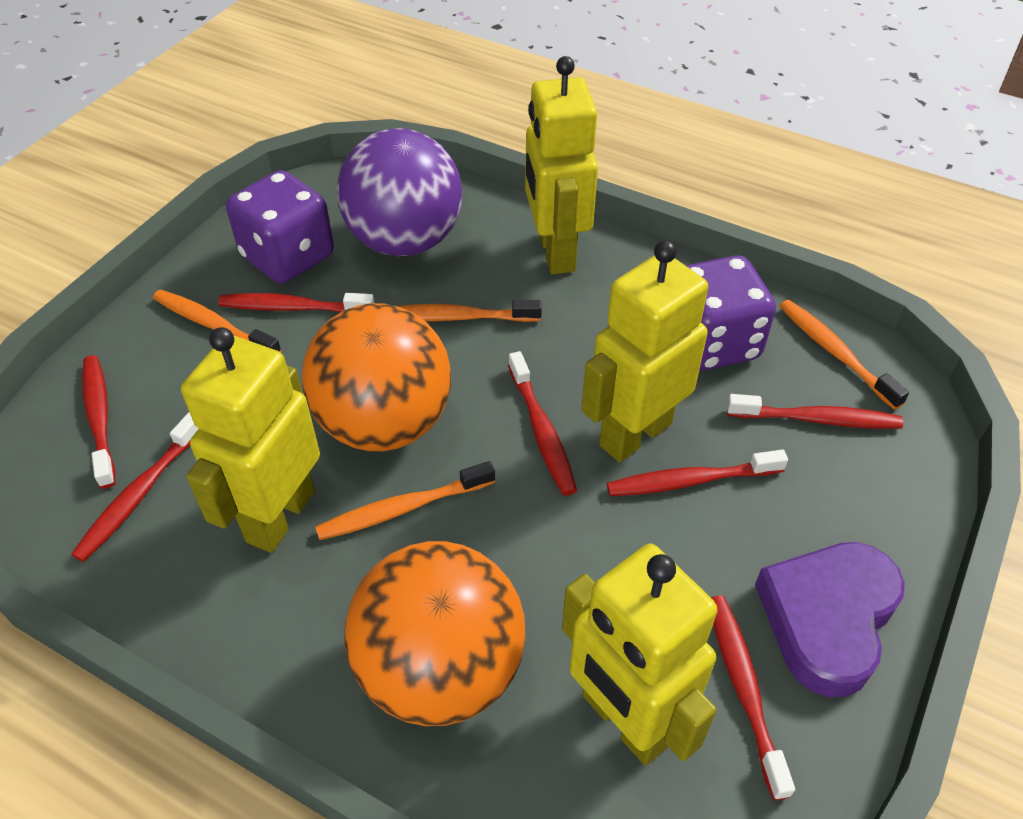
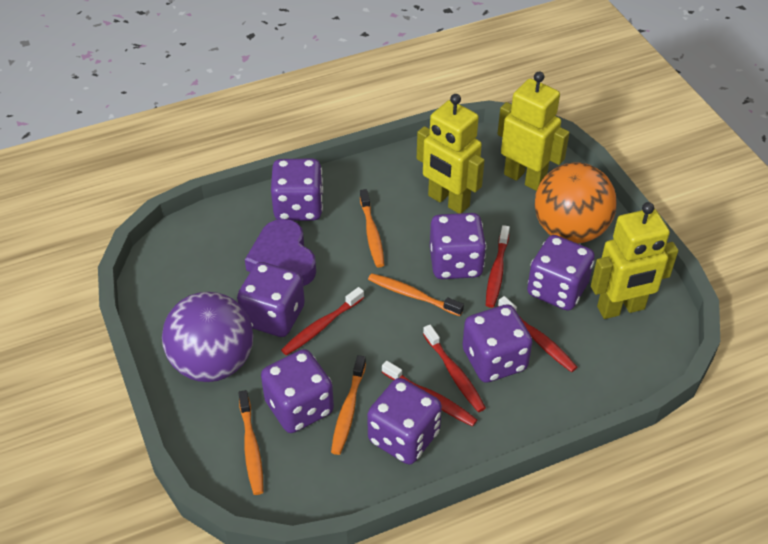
orange ball: [302,303,451,451] [344,541,525,726] = 2 -> [535,162,617,244] = 1
purple dice: [226,170,334,283] [686,255,776,371] = 2 -> [237,262,305,337] [261,349,334,433] [271,158,323,221] [367,378,442,464] [430,213,486,279] [462,304,532,383] [527,235,595,311] = 7
red toothbrush: [71,412,199,562] [82,355,115,489] [218,293,374,312] [508,351,577,496] [607,450,788,496] [711,595,795,800] [727,394,903,429] = 7 -> [281,287,364,356] [382,361,477,427] [423,325,486,412] [486,225,510,308] [498,296,577,372] = 5
yellow robot: [181,327,320,553] [525,56,598,274] [562,544,717,765] [581,240,708,462] = 4 -> [417,94,485,214] [498,71,570,191] [591,202,678,319] = 3

